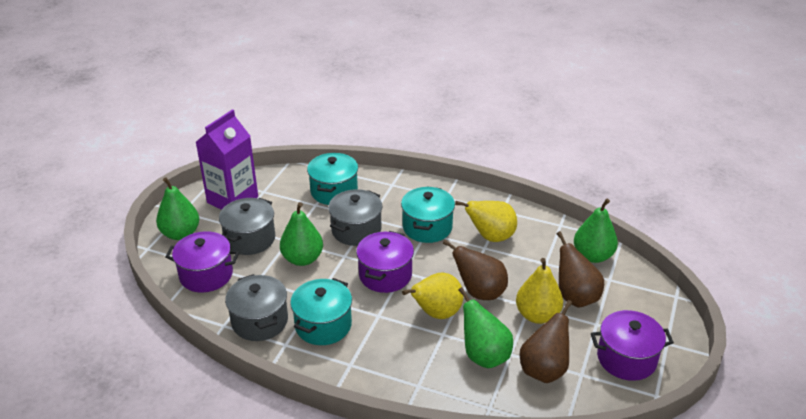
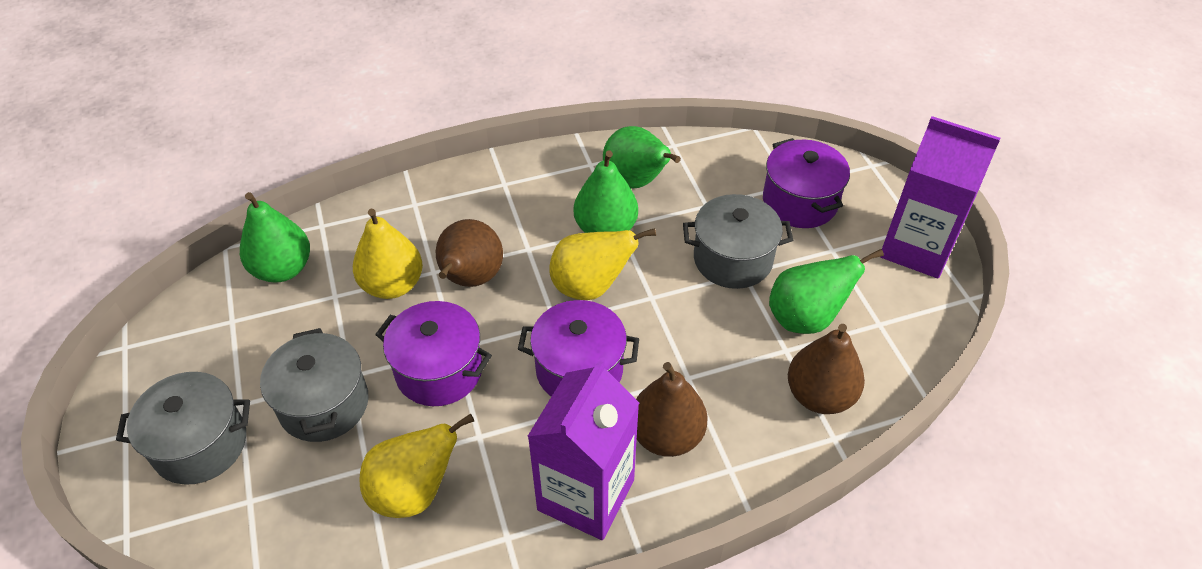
purple carton: [196,109,258,210] = 1 -> [527,358,639,540] [880,116,1001,279] = 2
turquoise pot: [290,278,352,345] [307,153,358,205] [401,186,455,243] = 3 -> none = 0

